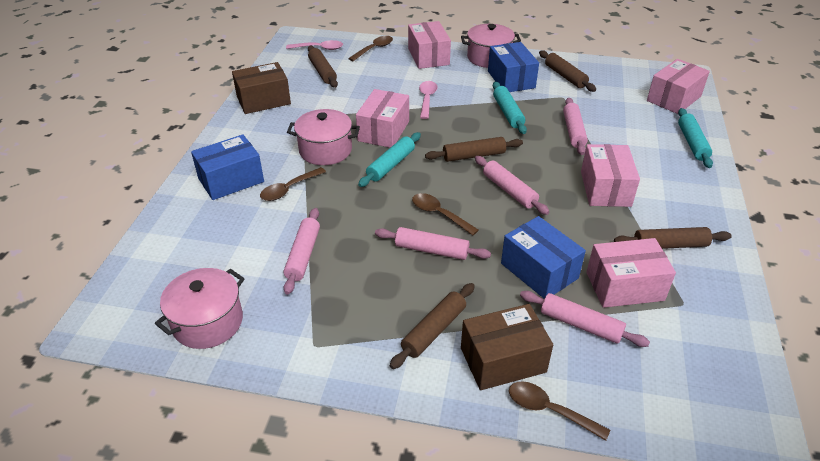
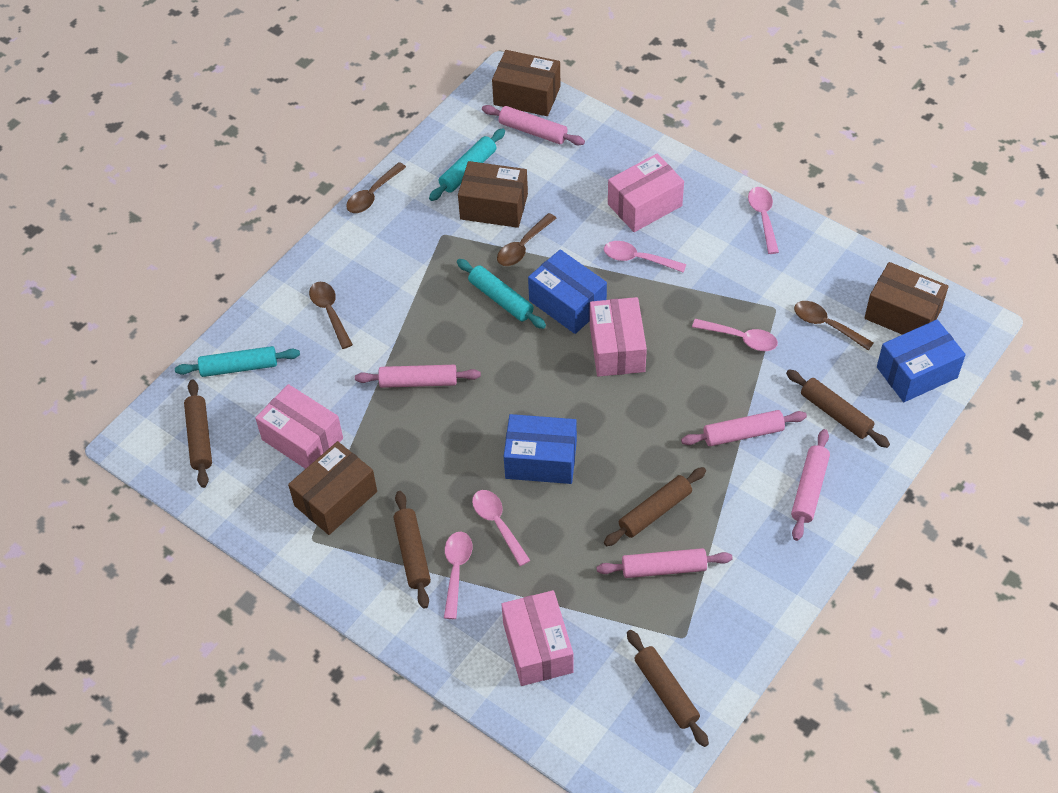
brown box: [232,62,291,114] [461,304,553,390] = 2 -> [288,441,377,535] [458,161,528,228] [492,50,560,116] [864,262,949,335] = 4
pink box: [356,89,409,148] [408,21,451,69] [581,144,640,207] [587,238,676,308] [647,59,710,114] = 5 -> [255,384,343,469] [501,590,574,686] [590,297,647,377] [608,154,684,232] = 4
pink pot: [155,268,245,349] [287,109,360,165] [461,24,521,68] = 3 -> none = 0
pink spoon: [286,40,343,50] [419,81,438,119] = 2 -> [444,532,472,619] [472,490,531,566] [604,241,686,273] [692,319,778,351] [748,187,779,254] = 5

